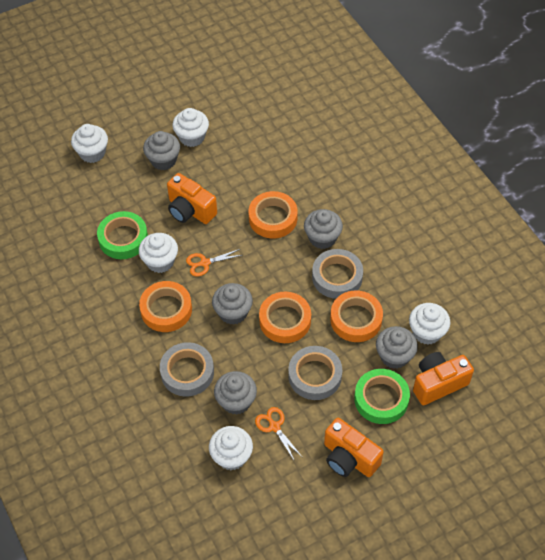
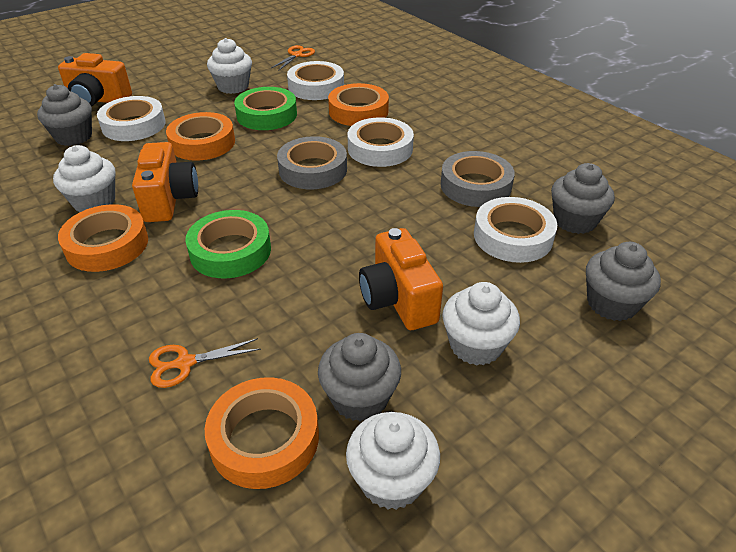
grey cupcake: [143,131,180,170] [212,283,253,325] [214,371,257,415] [304,209,343,249] [376,326,418,369] = 5 -> [37,84,92,146] [318,333,401,421] [551,163,615,234] [586,242,661,321] = 4
grey tape: [160,342,214,397] [288,346,342,400] [312,249,363,299] = 3 -> [277,136,347,189] [440,151,515,207] = 2
white cupcake: [71,124,108,163] [139,233,178,273] [173,108,209,147] [209,426,253,470] [409,303,450,345] = 5 -> [53,145,115,212] [207,38,252,94] [346,412,440,510] [442,282,520,365] = 4
white tape: none = 0 -> [97,96,166,141] [287,61,344,100] [348,117,414,167] [474,197,557,263] = 4

